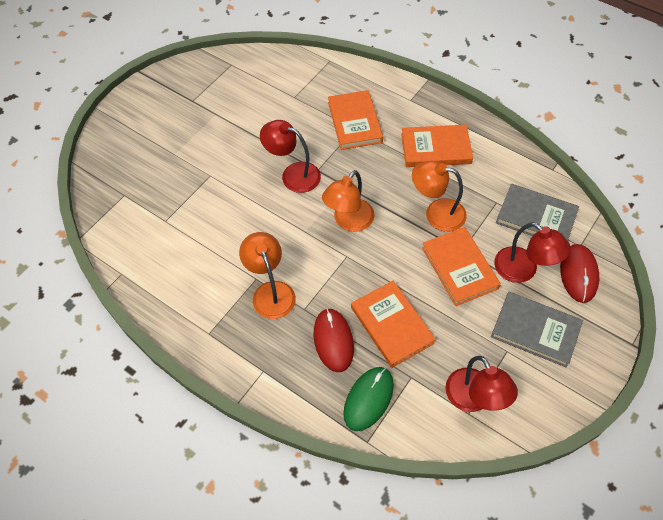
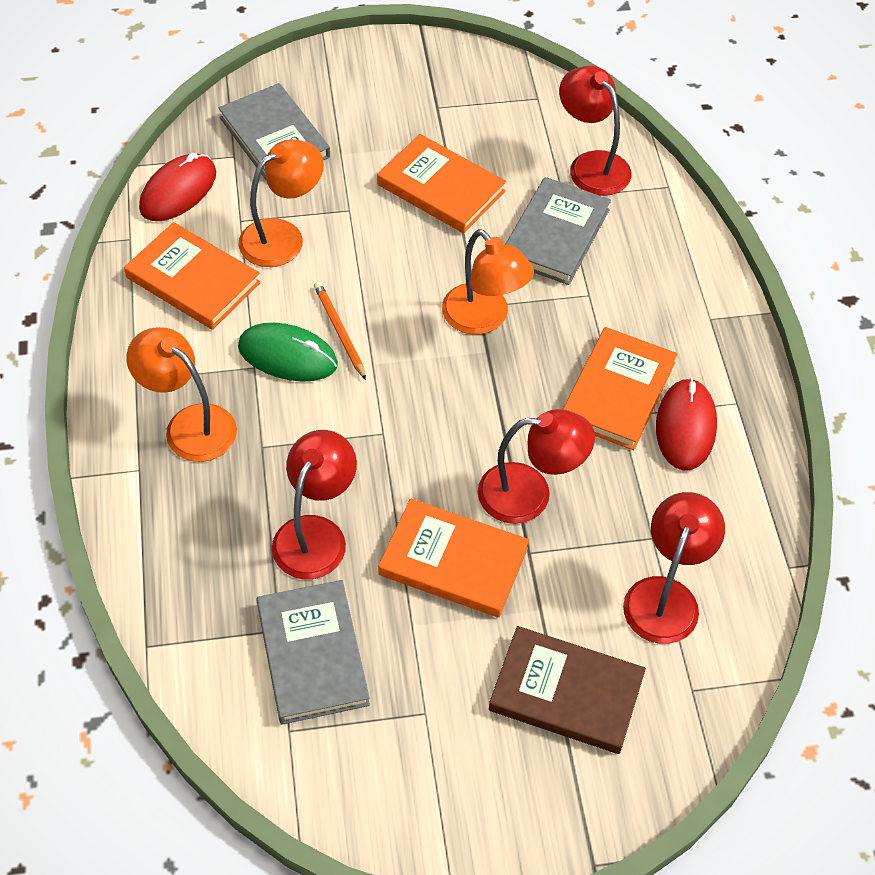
brown book: none = 0 -> [489,626,646,754] = 1
grey book: [491,292,583,367] [496,184,579,241] = 2 -> [218,83,330,180] [256,580,370,725] [506,177,611,285] = 3
orange pencil: none = 0 -> [314,282,366,380] = 1
red lamp: [260,120,321,193] [445,356,518,412] [494,222,571,283] = 3 -> [272,430,357,579] [478,409,595,524] [559,66,632,196] [623,492,725,644] = 4

